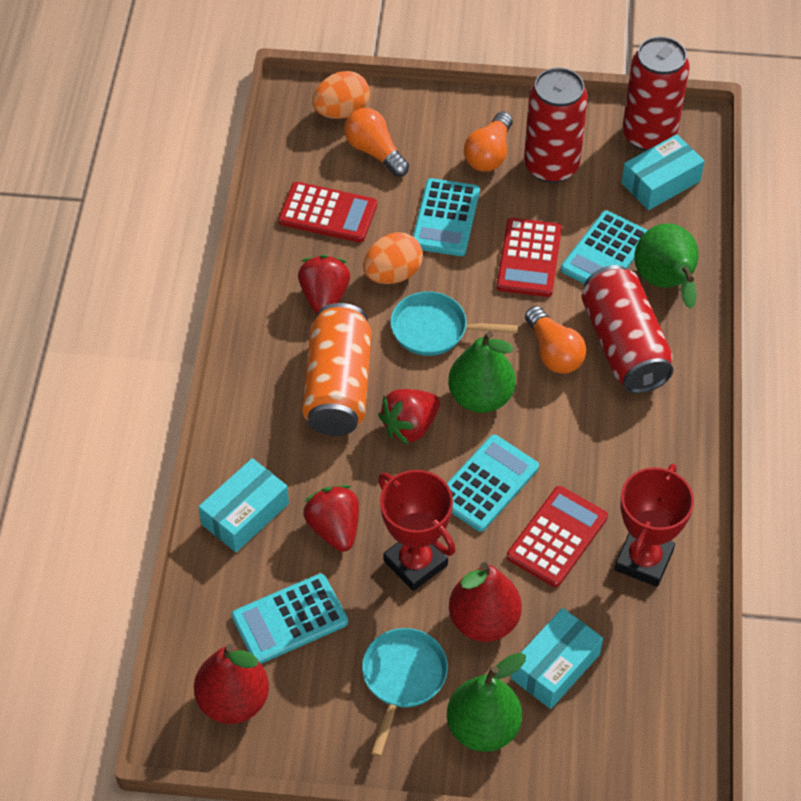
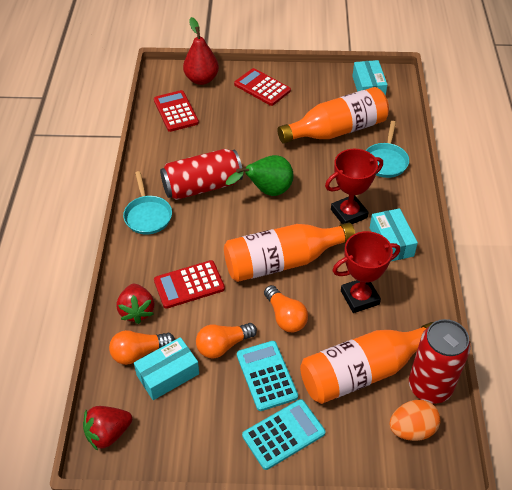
green pear: [447,653,526,752] [448,331,516,413] [634,223,698,309] = 3 -> [226,155,293,196] = 1
orange bottle: none = 0 -> [224,222,355,282] [277,87,389,144] [300,322,433,404] = 3
orange can: [302,303,371,436] = 1 -> none = 0
orange egg: [312,71,370,119] [363,232,423,284] = 2 -> [389,400,441,441] = 1
red can: [524,68,588,183] [581,265,673,394] [623,36,690,151] = 3 -> [160,149,243,200] [409,319,471,404] = 2
red pear: [194,644,269,724] [449,562,522,642] = 2 -> [183,17,219,85] = 1
red strawberry: [298,255,350,314] [303,485,359,552] [378,389,440,445] = 3 -> [83,406,132,451] [117,284,154,324] = 2
turquoise calculator: [231,574,348,664] [413,178,480,256] [446,435,539,532] [561,211,647,284] = 4 -> [237,341,298,411] [242,399,325,470] = 2

